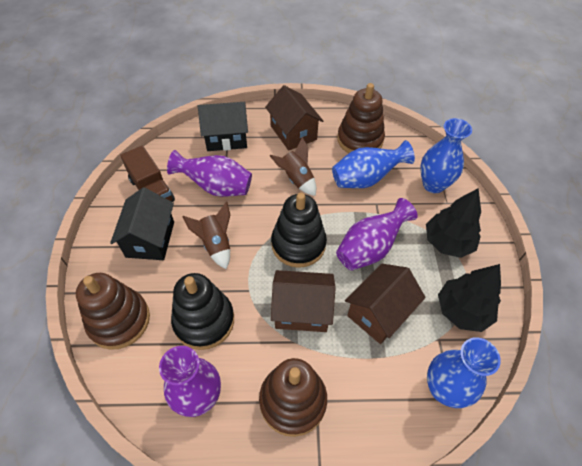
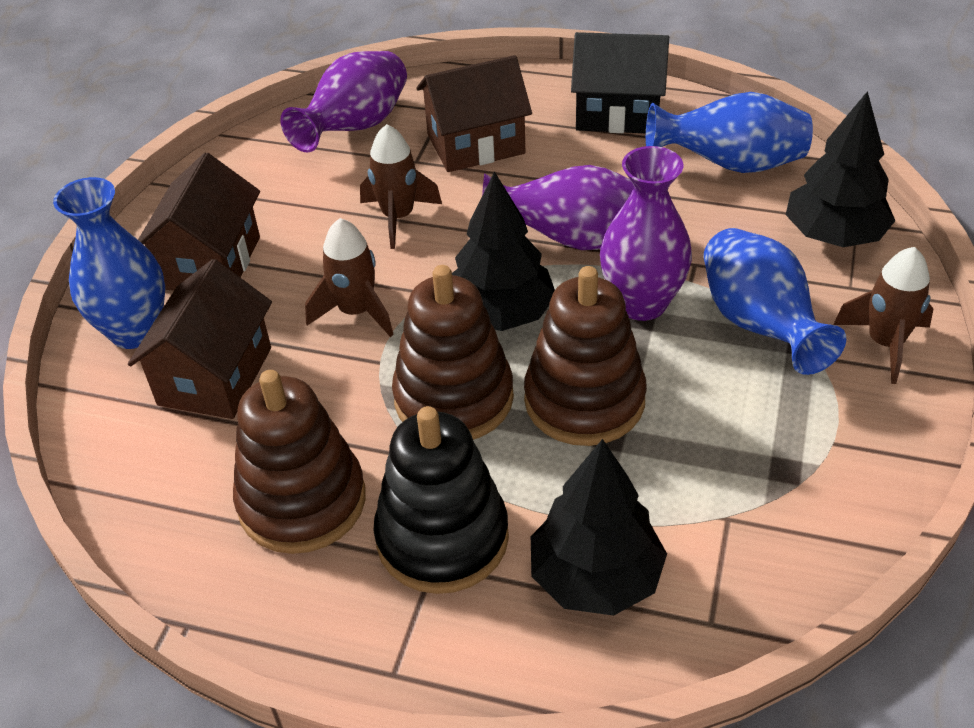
black house: [110,187,174,260] [198,102,248,151] = 2 -> [571,32,669,133] = 1
black stacking toy: [171,273,234,350] [271,193,327,268] = 2 -> [373,406,509,594] = 1
black tree: [426,188,481,258] [438,264,501,332] = 2 -> [452,171,555,331] [531,439,667,616] [786,91,895,247] = 3
brown rocket: [182,202,230,269] [270,137,316,196] = 2 -> [305,218,394,337] [360,124,442,249] [833,247,934,384] = 3
brown truck: [120,146,175,202] = 1 -> none = 0

